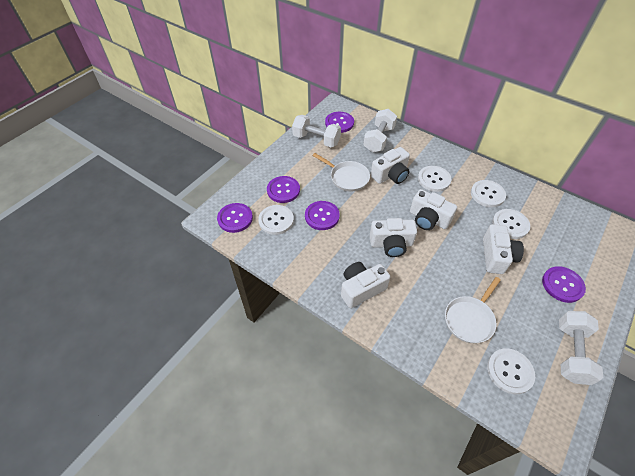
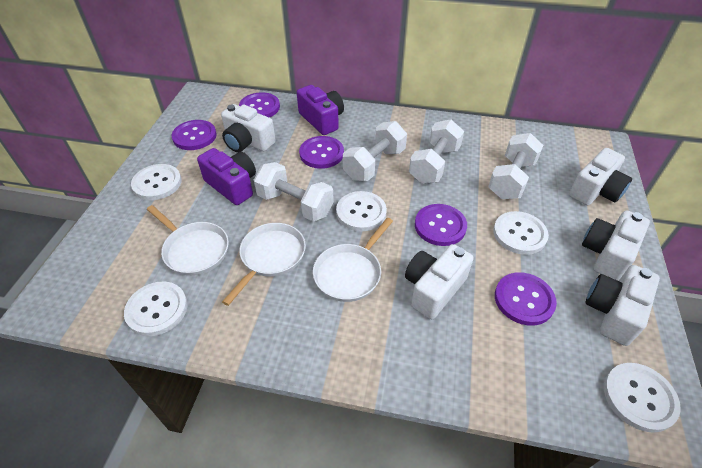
purple camera: none = 0 -> [197,148,256,205] [297,85,344,135] = 2
white dumbbell: [292,115,341,147] [363,109,397,152] [559,311,603,385] = 3 -> [254,162,334,221] [343,121,407,181] [409,119,464,183] [488,133,543,199] = 4
white pan: [312,153,370,192] [445,277,501,343] = 2 -> [147,205,229,276] [222,223,306,306] [313,218,393,302] = 3

